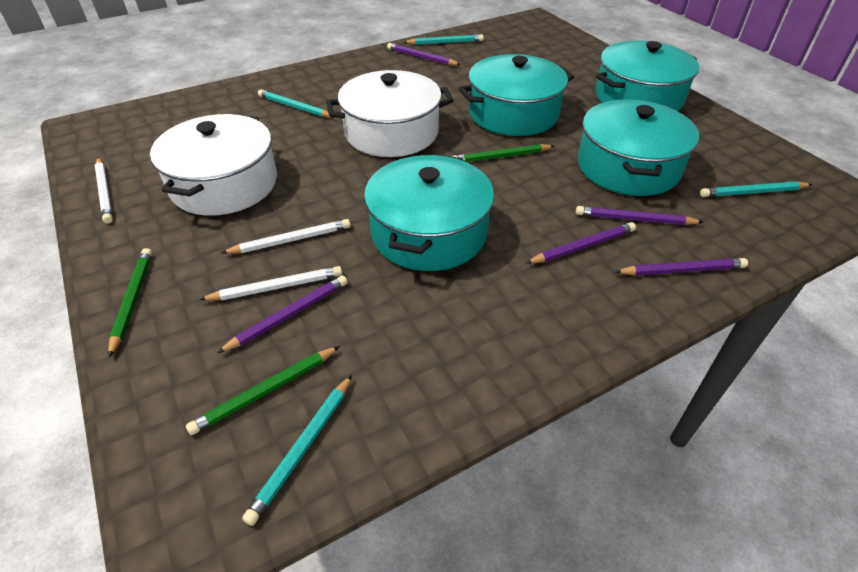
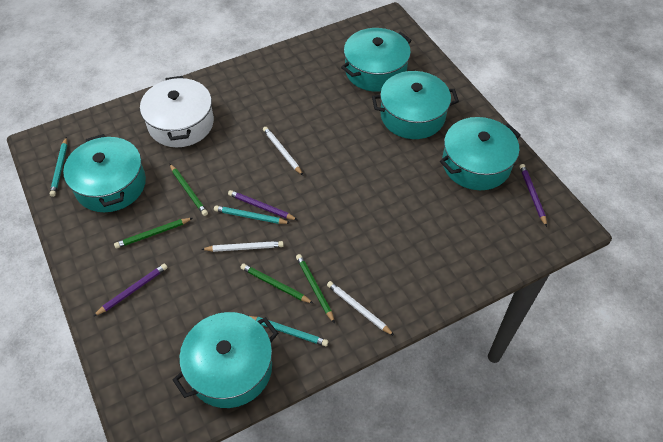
green pencil: [108,248,152,358] [186,346,340,435] [452,144,554,162] = 3 -> [114,218,193,249] [170,164,208,216] [241,264,314,304] [296,254,335,323] = 4
purple pencil: [217,275,348,353] [387,43,461,65] [526,222,636,264] [576,206,704,225] [615,258,748,276] = 5 -> [94,263,168,316] [228,190,298,220] [520,164,547,227] = 3
turquoise pencil: [242,375,352,526] [258,89,331,117] [404,34,484,45] [700,181,812,197] = 4 -> [50,137,67,197] [214,205,290,224] [249,316,328,346] = 3
turquoise pot: [364,154,494,271] [459,54,574,136] [578,99,699,196] [596,41,699,111] = 4 -> [63,134,146,212] [173,312,278,408] [341,28,412,92] [372,71,459,139] [440,117,521,190] = 5
white pot: [150,114,277,216] [326,70,453,157] = 2 -> [140,76,214,147] = 1

